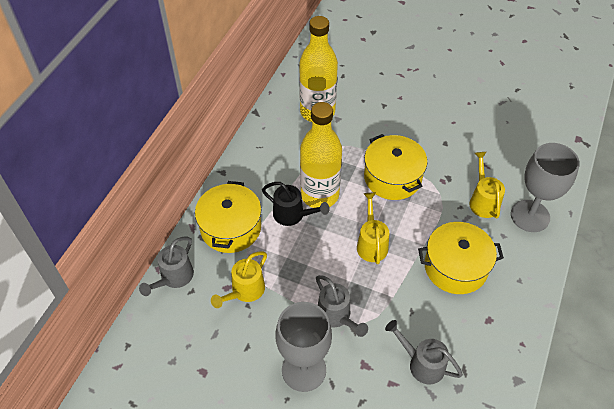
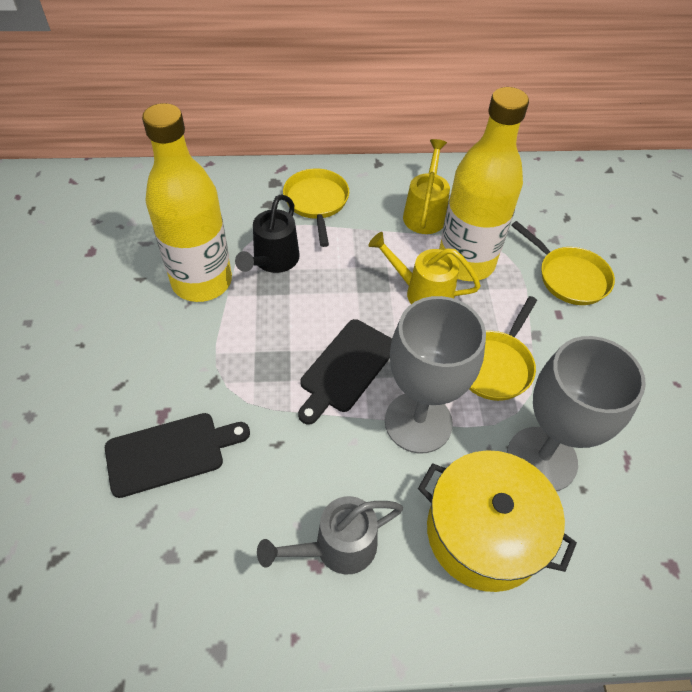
black cutting board: none = 0 -> [105,413,250,498] [298,319,392,425] = 2
grey watering can: [139,236,194,296] [316,275,368,337] [385,320,463,384] = 3 -> [257,496,403,574] = 1
yellow pan: none = 0 -> [283,169,349,247] [469,296,537,401] [511,221,615,305] = 3
yellow pot: [195,181,261,253] [364,134,427,200] [418,222,504,294] = 3 -> [418,450,577,592] = 1
yellow watering can: [211,252,267,308] [357,193,389,264] [469,152,505,218] = 3 -> [368,232,481,304] [403,139,450,234] = 2

